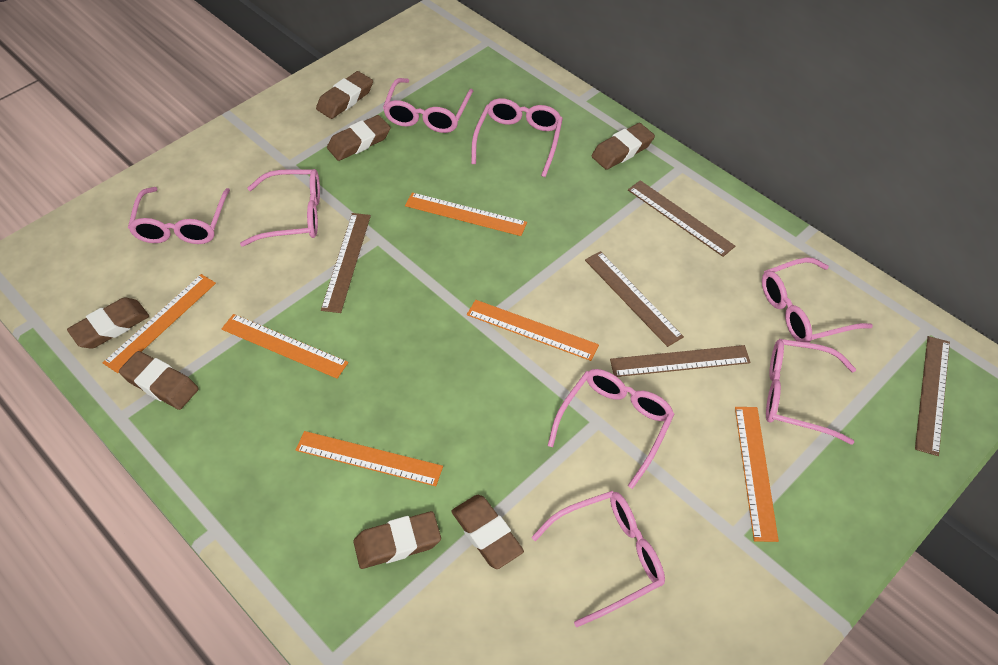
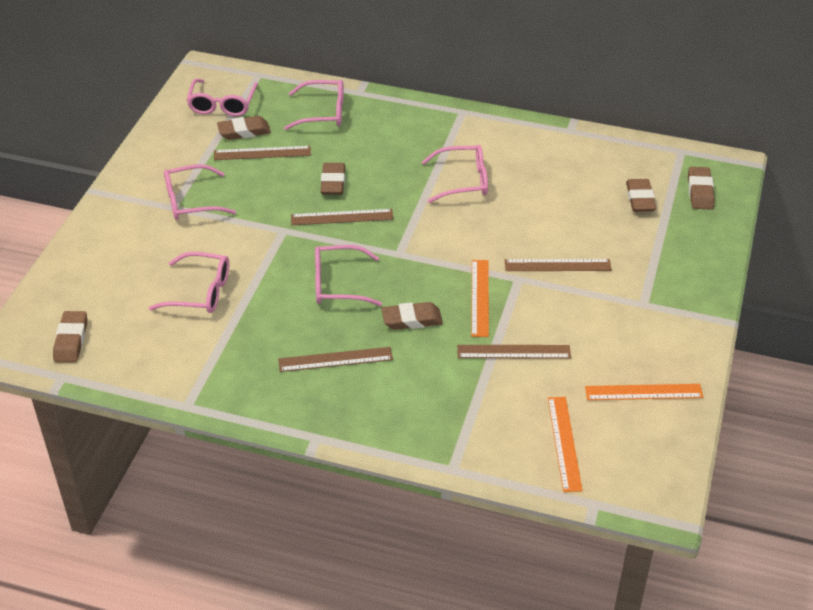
brown eraser: [67,297,149,349] [119,351,199,410] [316,71,373,119] [327,115,391,161] [354,511,441,569] [451,495,524,569] [591,123,655,170] = 7 -> [53,311,87,363] [217,116,271,140] [320,163,345,195] [381,302,443,330] [626,179,656,212] [688,167,715,210] = 6
orange ruler: [103,274,216,373] [221,314,348,379] [296,431,443,486] [405,193,527,236] [467,300,599,361] [735,407,779,542] = 6 -> [471,260,489,337] [548,397,583,492] [585,384,703,400] = 3
pink glasses: [128,187,230,244] [240,169,320,246] [383,78,473,133] [471,98,563,177] [531,491,665,627] [547,369,675,489] [762,257,873,343] [766,339,856,445] = 8 -> [149,252,229,313] [164,164,236,220] [186,79,258,116] [284,80,344,130] [315,245,382,306] [422,145,488,203] = 6

